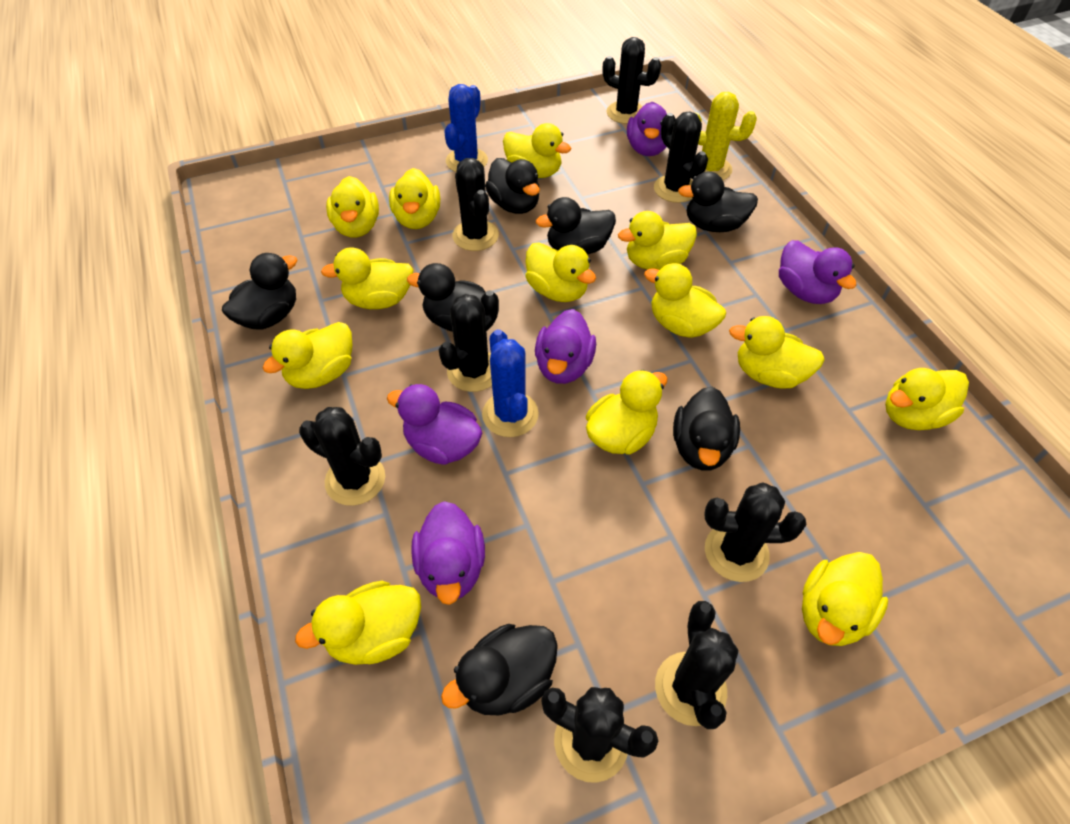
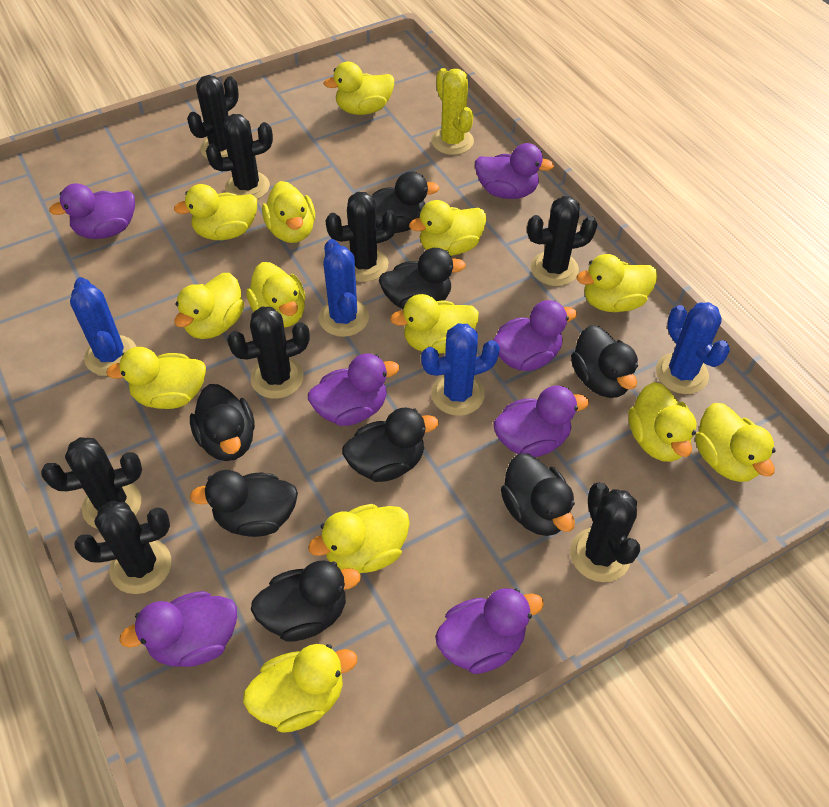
black duck: [222,253,297,329] [407,263,485,332] [441,624,558,715] [485,158,540,214] [536,197,616,255] [673,387,740,471] [678,171,758,232] = 7 -> [190,384,255,461] [190,470,298,537] [251,560,361,642] [342,407,438,482] [372,171,439,233] [379,248,466,309] [501,453,575,536] [571,325,638,398] = 8
blue cactus: [444,84,488,172] [482,329,539,437] = 2 -> [70,277,136,376] [319,239,369,337] [421,323,500,416] [656,302,730,394] = 4
purple duck: [387,384,482,465] [411,501,485,605] [535,309,596,384] [627,102,667,156] [779,240,857,304] = 5 -> [49,183,135,239] [119,591,237,667] [308,353,399,426] [435,588,544,674] [475,143,554,199] [493,300,577,371] [493,385,589,457] = 7

